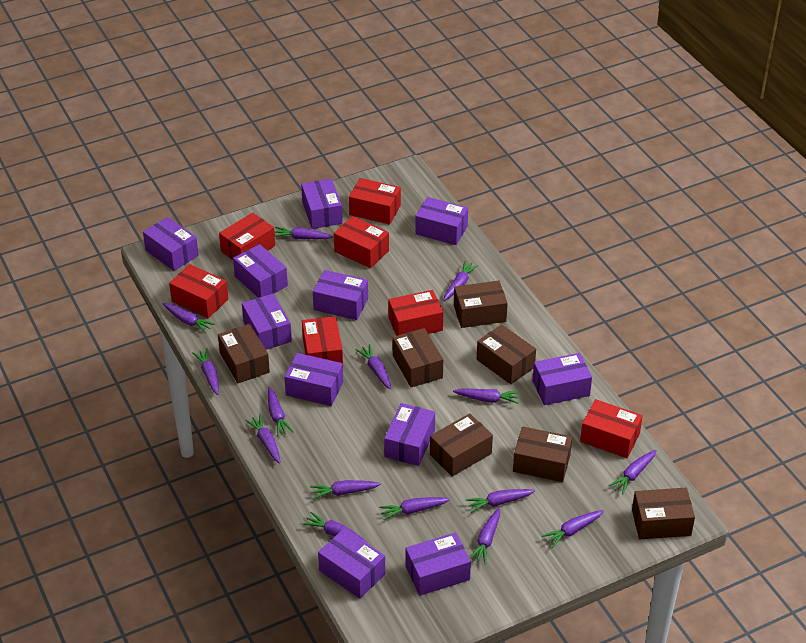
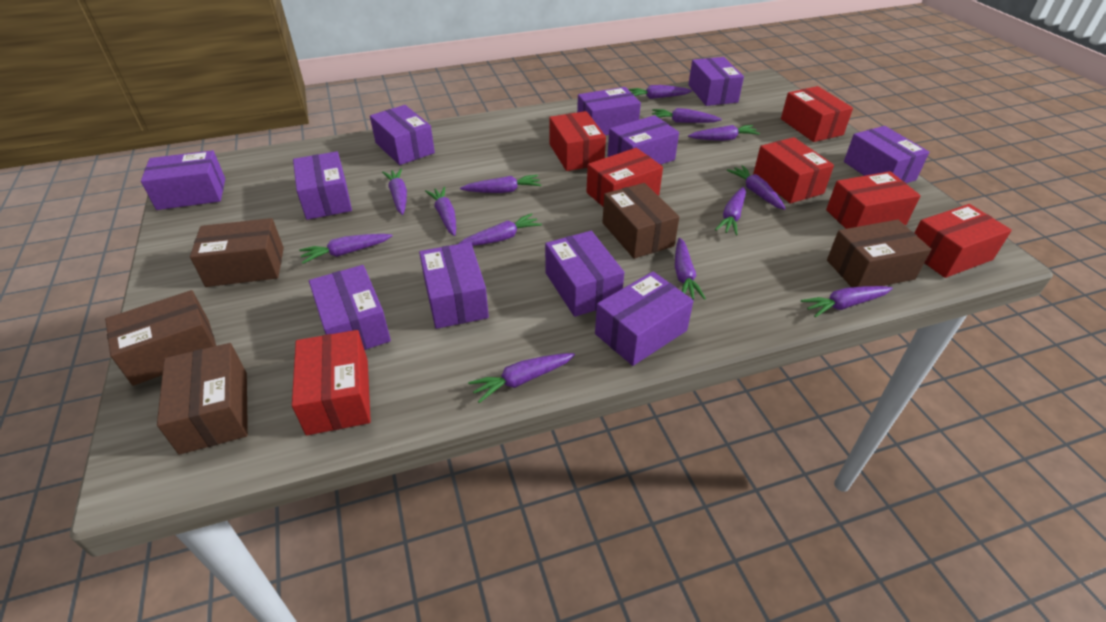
brown box: [218,324,270,383] [393,328,443,387] [430,413,493,476] [454,281,508,328] [477,324,536,384] [513,427,572,482] [632,488,695,539] = 7 -> [105,290,216,386] [157,343,248,455] [190,218,284,287] [602,183,679,259] [827,220,931,287] = 5
purple carrot: [162,303,216,334] [192,348,219,395] [245,414,281,463] [268,387,294,436] [274,227,333,239] [302,512,369,544] [310,480,381,500] [355,344,391,389] [379,497,450,520] [444,261,479,301] [453,389,520,404] [465,489,535,513] [469,508,500,564] [541,510,604,548] [608,450,657,495] = 15 -> [299,234,392,264] [382,168,407,215] [425,186,456,236] [458,213,542,246] [460,175,541,193] [468,353,575,403] [628,85,692,99] [652,108,722,123] [675,238,706,300] [688,125,760,141] [715,187,746,235] [727,165,786,210] [801,286,893,317] = 13

